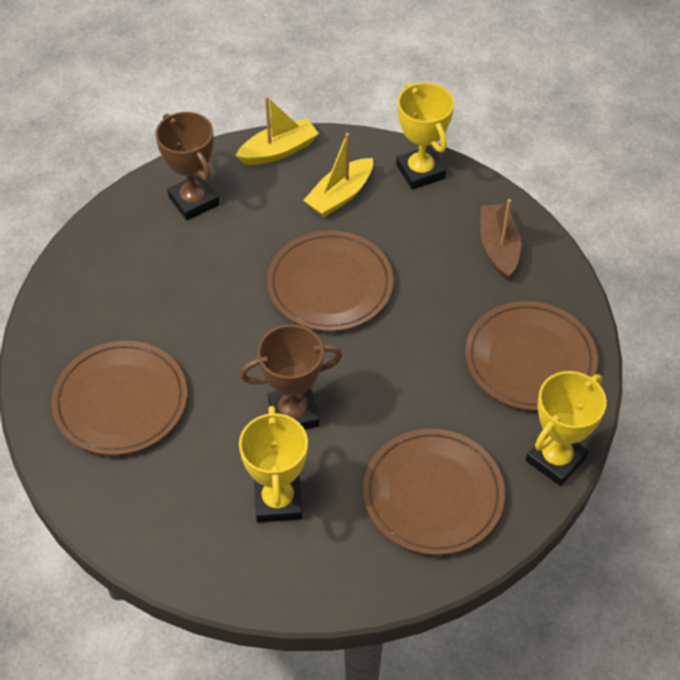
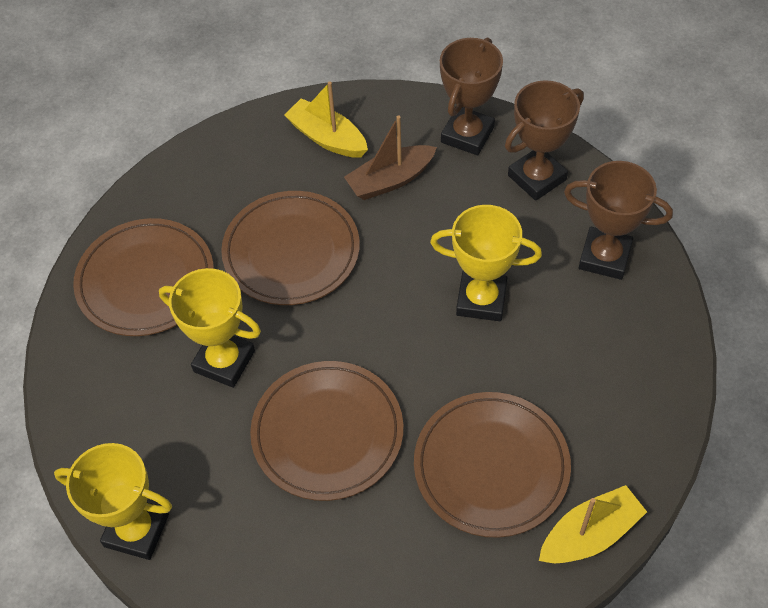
brown trophy: [155,112,220,220] [240,324,342,430] = 2 -> [440,37,503,155] [505,80,584,201] [564,161,673,280] = 3

